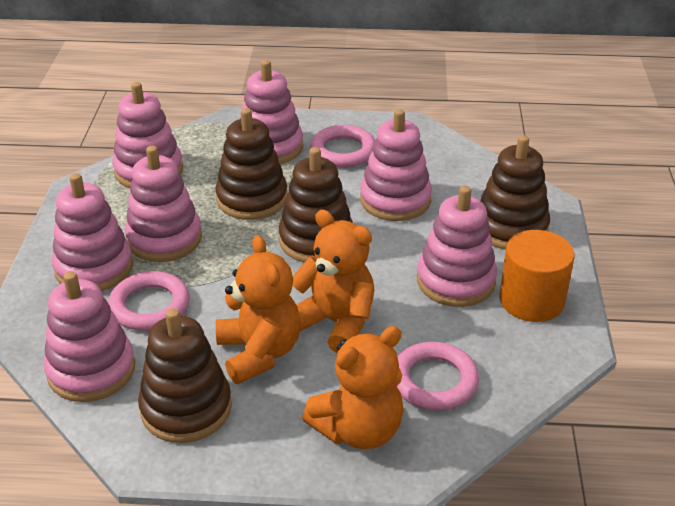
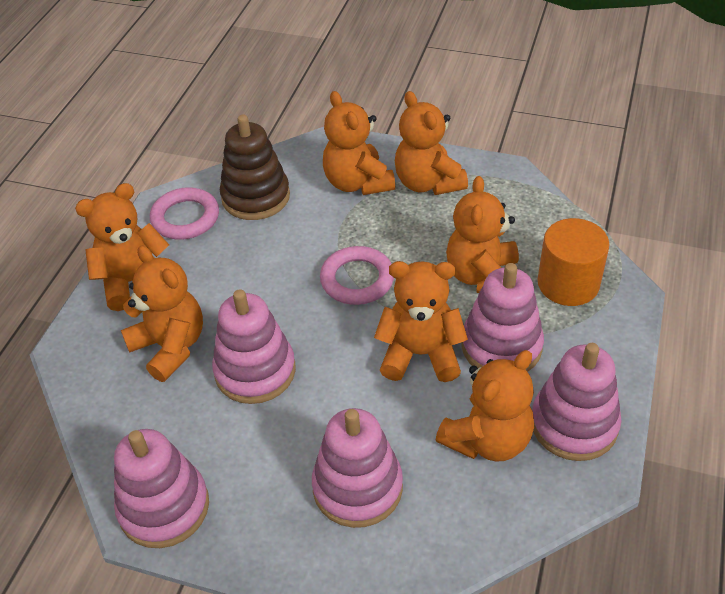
brown stacking toy: [138,308,232,443] [215,108,287,220] [279,147,353,262] [481,135,550,249] = 4 -> [220,115,290,220] = 1
orange teddy bear: [216,235,301,384] [293,210,374,353] [302,326,404,449] = 3 -> [75,183,169,311] [121,246,203,382] [323,91,395,195] [374,261,468,382] [395,91,468,195] [436,350,534,462] [446,176,519,293] = 7
pink ring: [108,271,190,331] [310,125,375,168] [397,342,479,410] = 3 -> [150,187,219,240] [320,246,394,305] = 2
pink stacking toy: [44,271,135,402] [52,173,133,291] [112,82,183,188] [125,146,202,262] [240,60,303,164] [360,109,432,221] [417,186,497,307] = 7 -> [114,429,209,548] [212,289,296,404] [312,408,403,528] [461,263,544,372] [532,343,621,461] = 5

